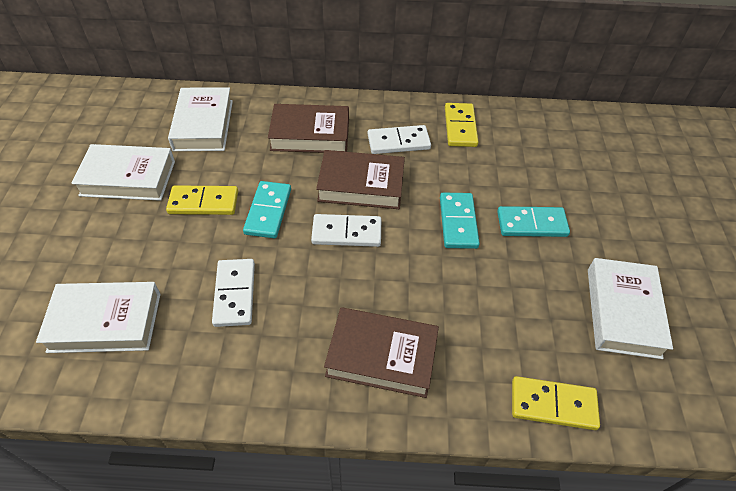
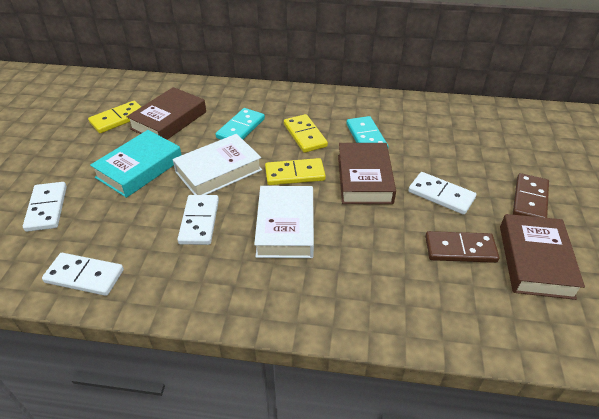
brown domino: none = 0 -> [425,231,499,263] [513,173,549,218] = 2
turquoise book: none = 0 -> [90,130,182,198] = 1
turquoise domino: [243,181,291,238] [440,193,480,249] [497,206,570,237] = 3 -> [216,108,265,140] [346,116,388,147] = 2
white book: [36,282,161,353] [71,144,175,201] [168,87,233,151] [588,258,673,359] = 4 -> [173,134,262,195] [254,186,314,258] = 2
white domino: [212,259,255,327] [311,214,381,247] [368,125,431,154] = 3 -> [23,182,67,232] [42,253,124,296] [177,195,219,245] [408,172,476,215] = 4

